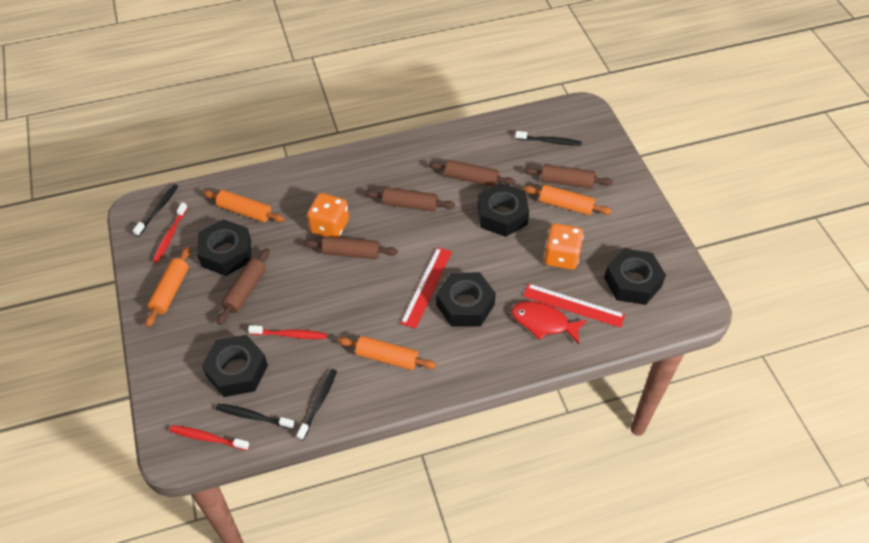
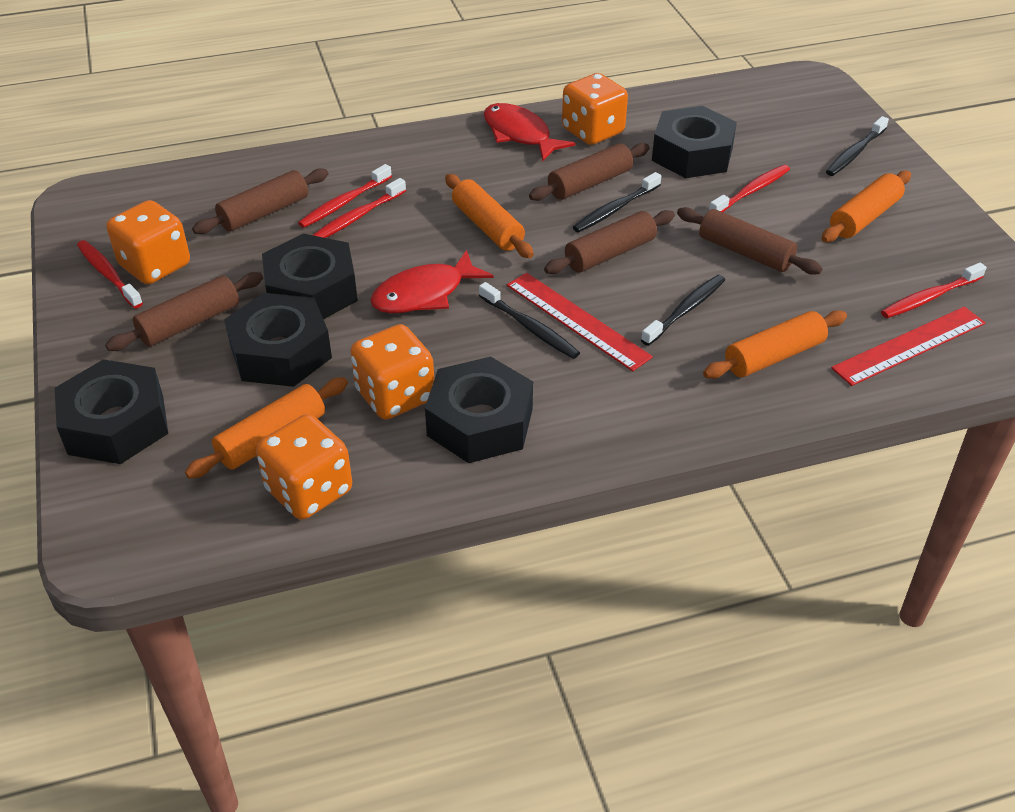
orange dice: [307,193,349,237] [544,223,584,270] = 2 -> [106,200,190,284] [256,414,352,520] [350,324,434,420] [562,73,628,145] = 4
red fish: [511,301,587,344] = 1 -> [370,250,493,313] [484,103,575,161] = 2
red toothbrush: [152,202,187,263] [169,425,250,451] [248,325,327,339] = 3 -> [77,240,143,308] [298,164,392,228] [313,178,406,238] [709,165,790,212] [881,263,987,318] = 5

